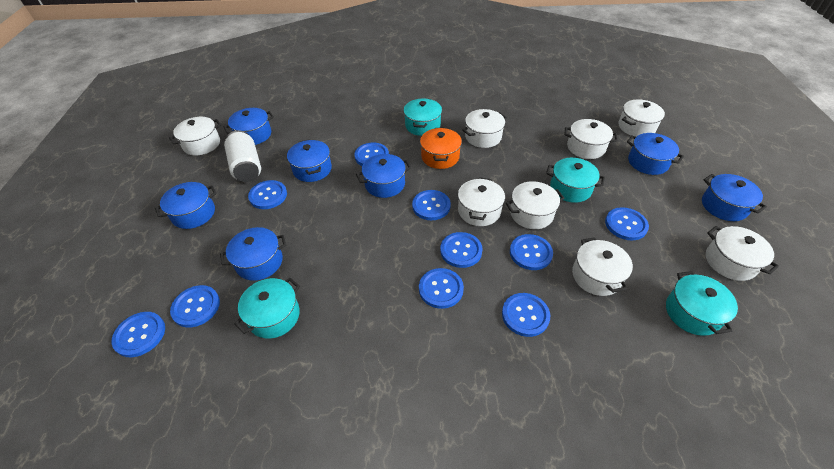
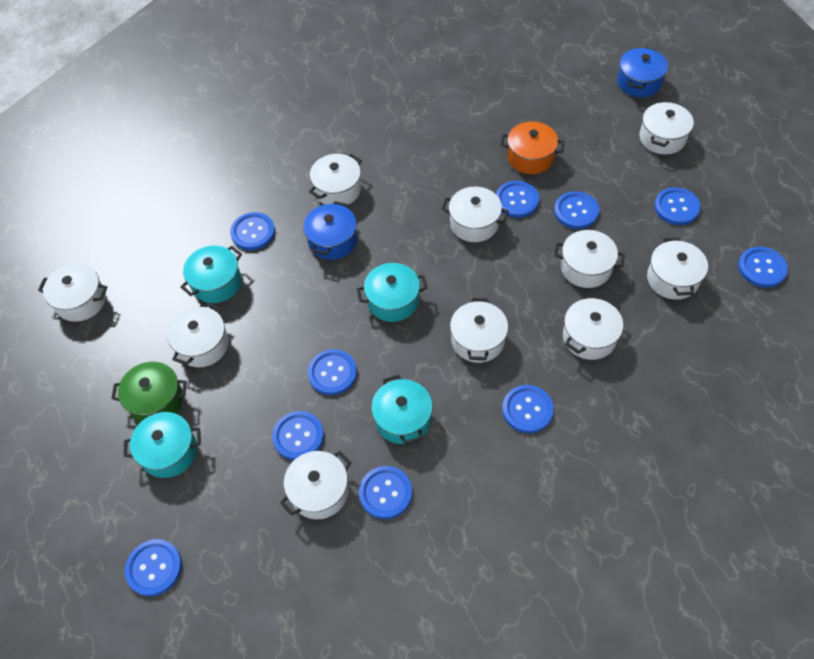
blue pot: [155,182,217,229] [220,227,286,281] [224,108,274,145] [287,139,332,182] [356,154,411,198] [627,133,684,175] [702,174,767,221] = 7 -> [303,201,357,260] [617,47,668,98] = 2
green pot: none = 0 -> [111,361,187,422] = 1
white can: [224,130,261,182] = 1 -> none = 0
white pot: [169,117,221,155] [458,177,505,226] [462,109,507,148] [506,181,564,229] [565,119,618,159] [572,237,633,296] [619,99,665,137] [706,226,779,281] = 8 -> [38,263,108,322] [167,303,229,367] [280,451,352,519] [309,154,362,205] [442,187,509,242] [450,298,508,363] [554,230,625,288] [563,298,623,360] [640,101,694,154] [647,238,708,300] = 10

